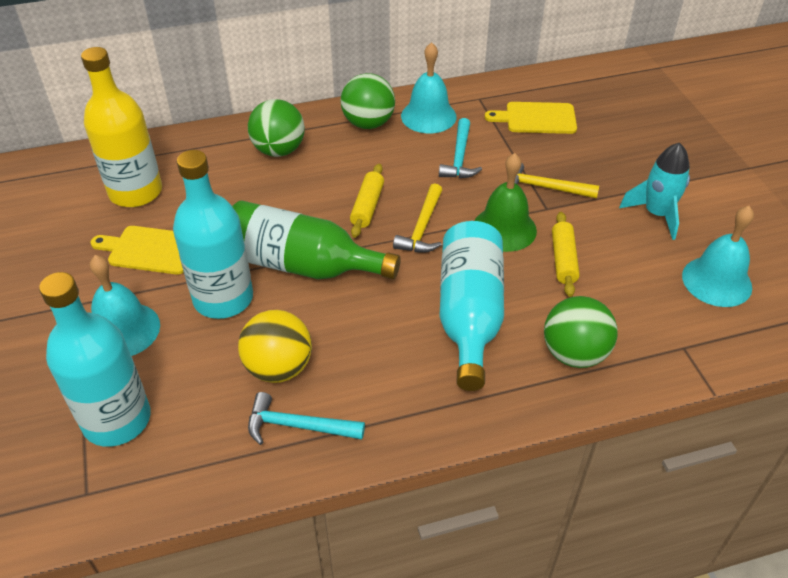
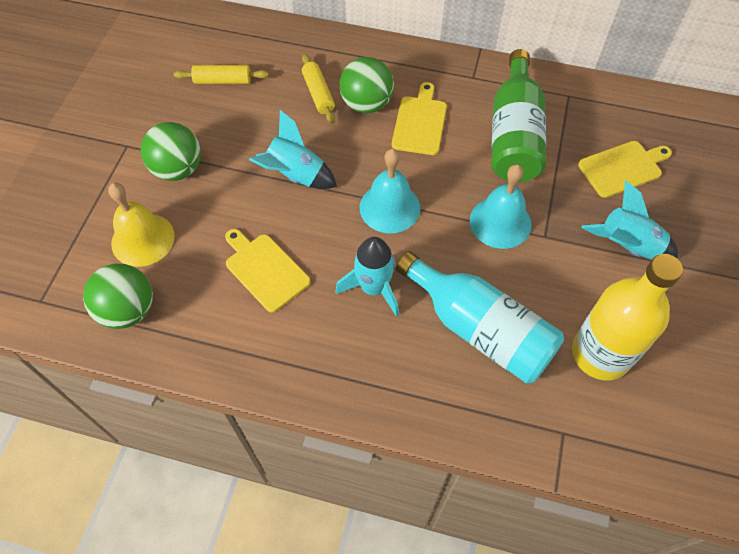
green bell: [474,153,537,252] = 1 -> none = 0
turquoise bell: [90,255,160,356] [401,42,457,133] [682,206,754,307] = 3 -> [360,149,420,233] [470,164,532,249] = 2
turquoise bottle: [39,272,151,447] [173,150,253,319] [439,221,504,391] = 3 -> [396,251,564,384] = 1
turquoise hammer: [248,392,365,445] [439,118,482,178] = 2 -> none = 0
turquoise rocket: [619,143,690,240] = 1 -> [249,110,337,189] [335,237,399,317] [581,180,678,260] = 3
yellow ball: [238,310,312,383] = 1 -> none = 0
yellow bell: none = 0 -> [108,183,175,267] = 1
yellow cutting board: [90,226,184,275] [485,102,577,134] = 2 -> [225,229,311,312] [392,82,447,155] [578,141,672,198] = 3
yellow hammer: [393,183,442,253] [515,163,599,198] = 2 -> none = 0

